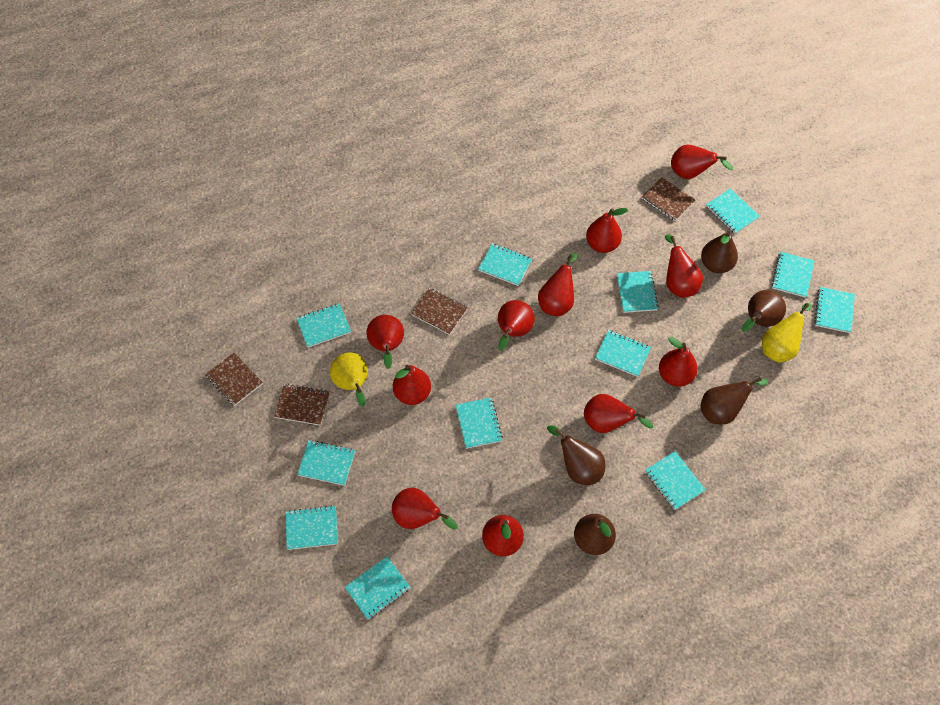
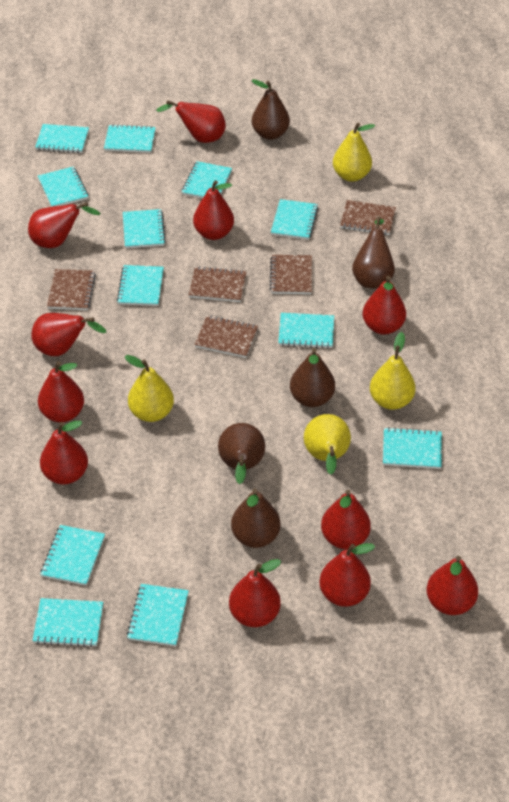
brown notebook: [205,353,263,406] [274,384,330,426] [411,288,468,335] [642,177,696,221] = 4 -> [47,269,96,310] [189,266,246,302] [194,315,258,358] [270,255,312,294] [340,200,396,235] = 5
yellow pear: [330,353,368,406] [762,303,812,363] = 2 -> [125,355,174,422] [304,414,351,475] [333,122,375,182] [370,332,415,410] = 4

